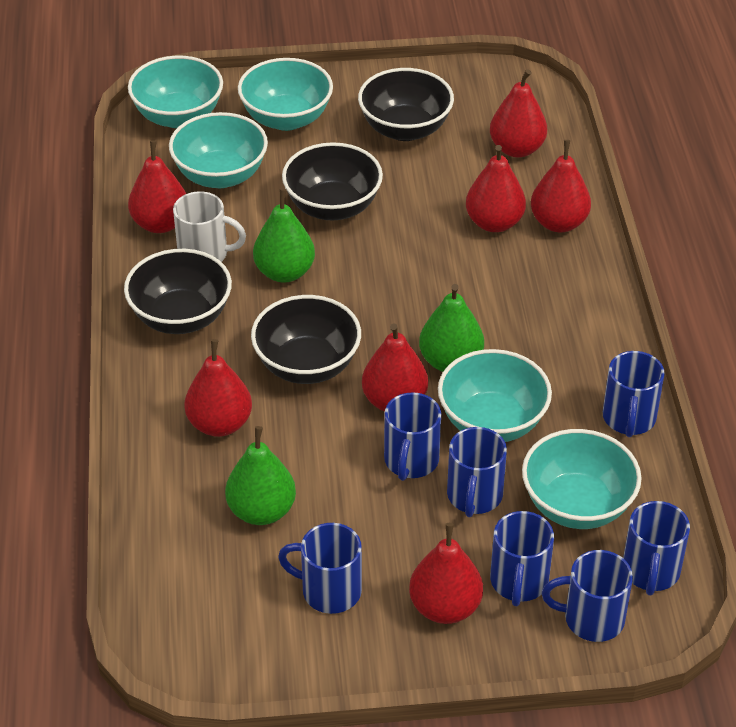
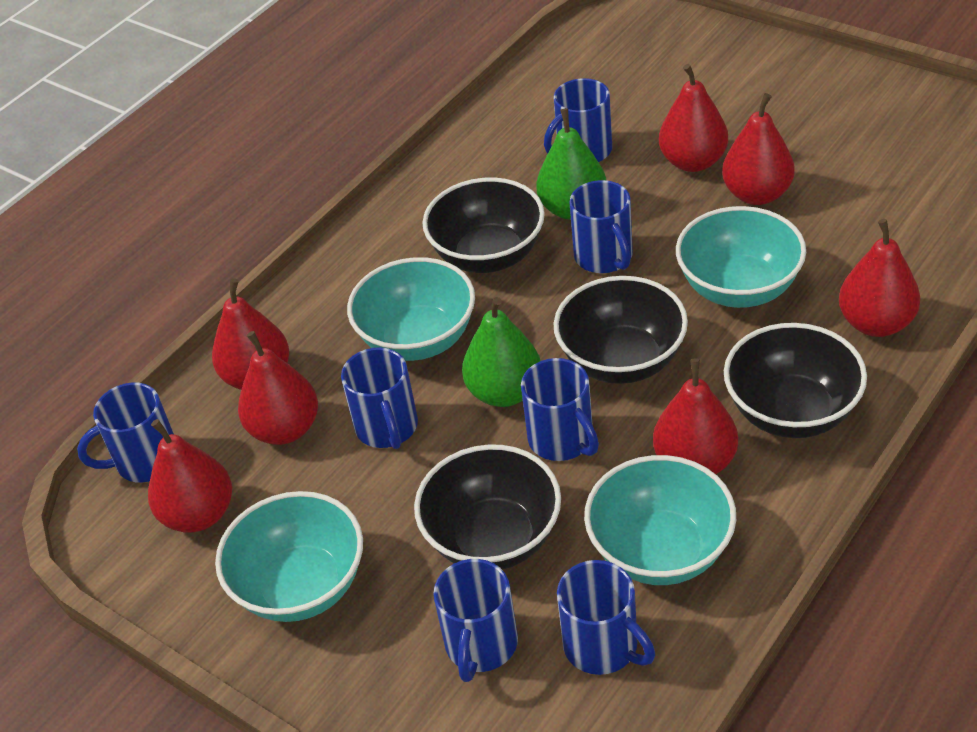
green pear: [225,426,296,525] [253,188,315,282] [419,284,484,372] = 3 -> [462,297,540,407] [536,108,606,219] = 2
turquoise bowl: [128,56,223,128] [169,112,268,188] [238,58,333,131] [438,349,552,442] [522,429,642,529] = 5 -> [215,491,363,622] [347,257,475,361] [584,455,736,585] [676,206,806,308] = 4
white mug: [173,191,246,262] = 1 -> none = 0

